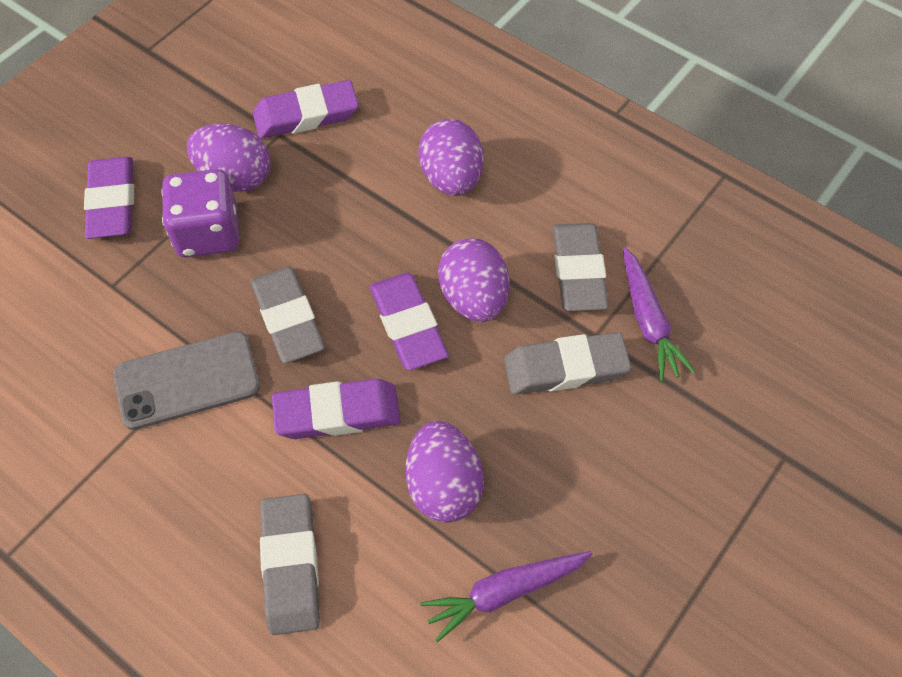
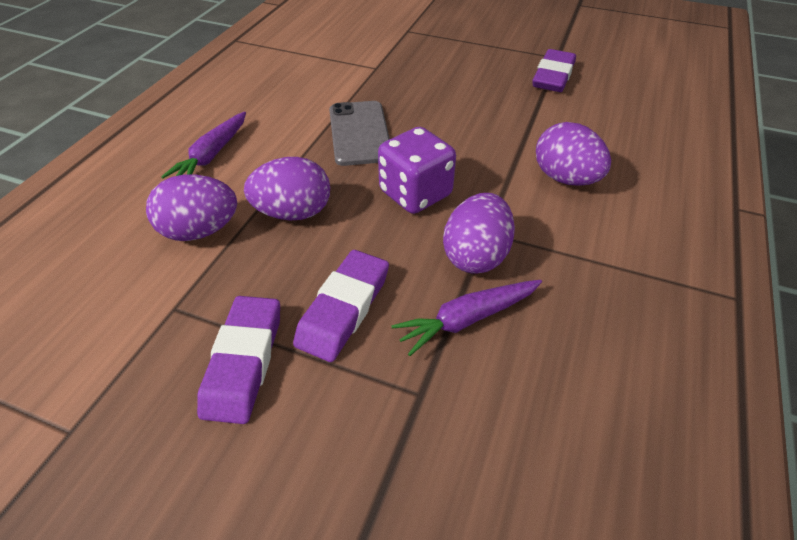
grey eraser: [251,267,325,364] [260,494,320,635] [504,332,631,395] [552,223,609,311] = 4 -> none = 0
purple eraser: [84,157,134,239] [253,80,359,139] [272,379,400,439] [370,273,449,370] = 4 -> [197,296,280,424] [293,250,389,362] [533,49,576,92] = 3

